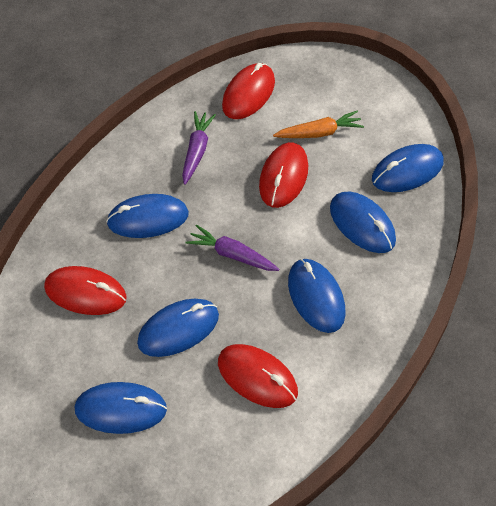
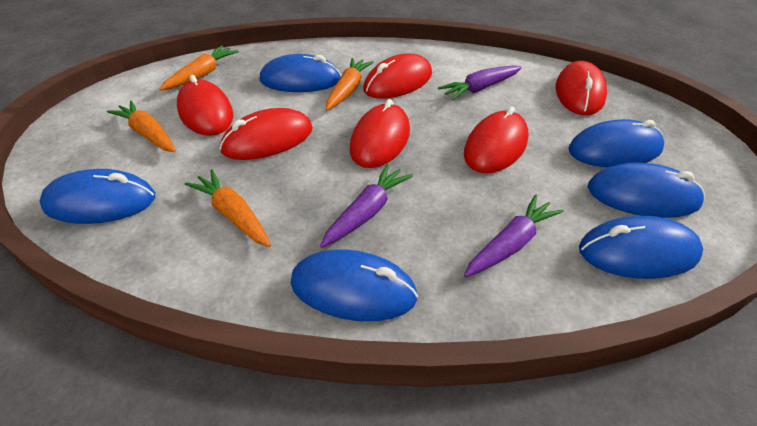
orange carrot: [273,110,364,138] = 1 -> [107,101,176,152] [160,45,239,90] [185,169,271,247] [326,58,374,111] = 4
purple carrot: [182,111,216,185] [185,224,279,271] = 2 -> [320,164,413,248] [438,65,522,100] [464,194,564,277] = 3
red mouse: [44,266,127,315] [218,344,298,408] [222,63,275,119] [259,142,308,208] = 4 -> [177,75,233,136] [220,108,313,160] [350,99,410,168] [363,53,432,99] [464,106,529,173] [555,61,607,115] = 6

